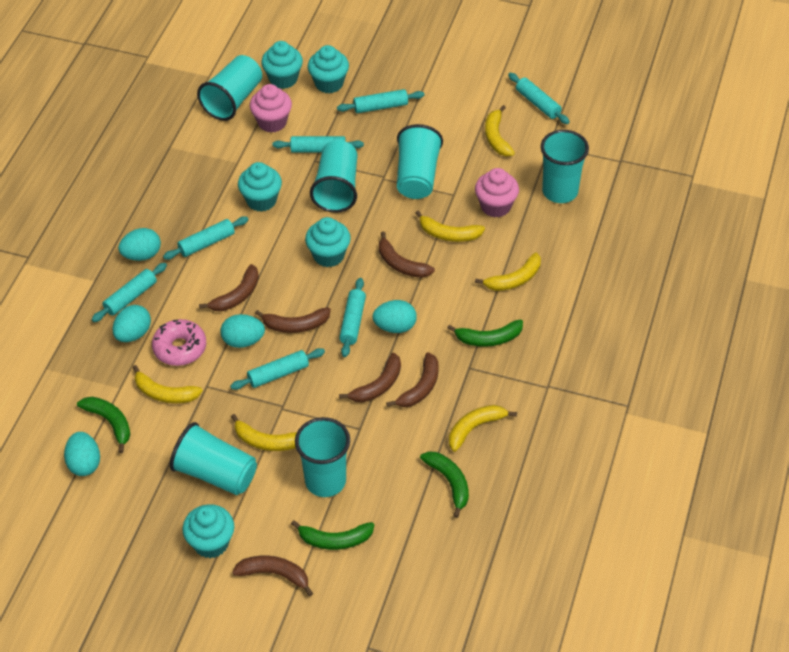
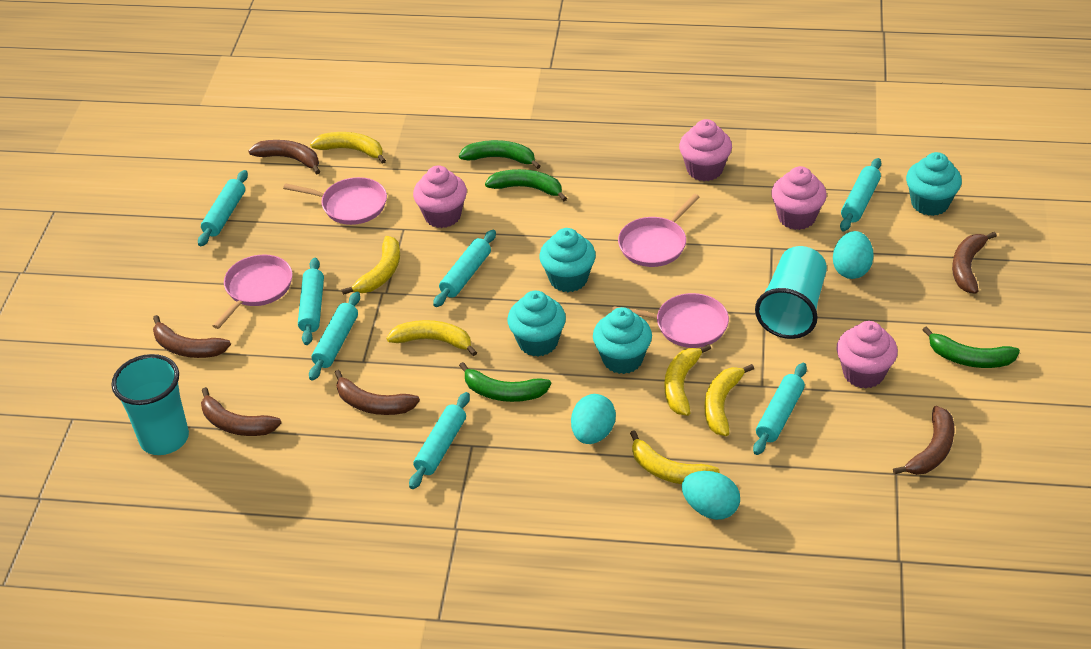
pink cupcake: [250,84,292,133] [475,168,519,217] = 2 -> [413,165,467,228] [679,119,732,181] [771,166,827,230] [837,321,898,388] = 4
pink donut: [152,319,206,366] = 1 -> none = 0
pink pan: none = 0 -> [213,254,293,329] [283,177,387,225] [612,293,729,348] [618,194,699,267] = 4
turquoise cup: [170,422,257,495] [197,55,262,121] [295,417,350,497] [310,140,357,213] [397,124,443,199] [541,130,589,203] = 6 -> [111,354,189,455] [755,246,827,339] = 2
turquoise cupcake: [182,504,234,558] [238,162,282,212] [261,41,303,89] [305,217,351,267] [308,45,349,93] = 5 -> [507,291,566,357] [539,228,596,292] [593,307,652,374] [906,152,962,216] = 4
turquoise egg: [64,432,100,476] [112,305,151,342] [118,228,161,261] [220,314,265,348] [372,300,417,333] = 5 -> [571,394,616,444] [682,471,740,520] [833,231,874,279] = 3

